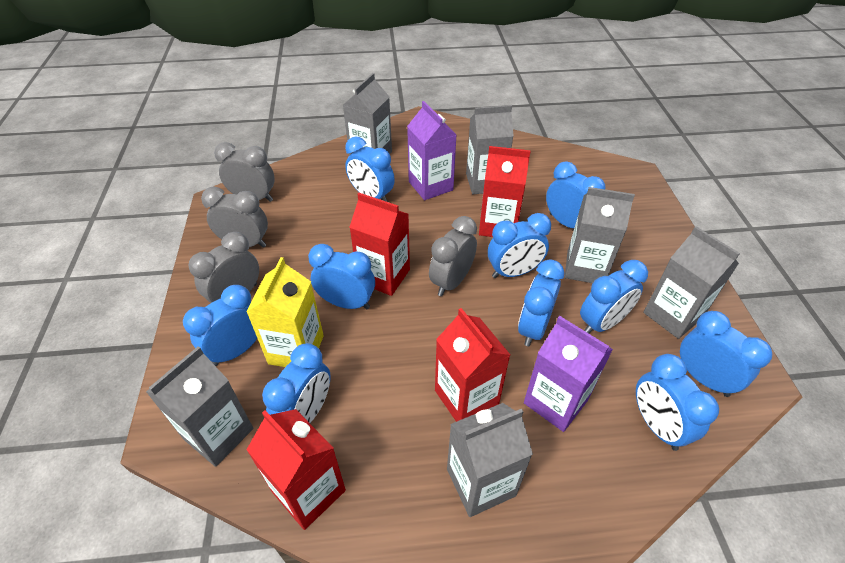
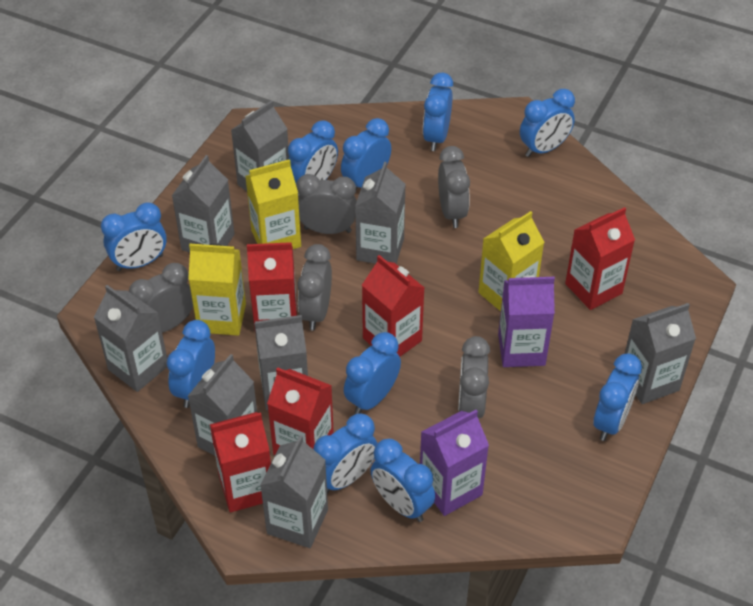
grey carton: [146,346,253,467] [343,73,392,155] [447,403,533,517] [466,105,514,194] [565,187,635,283] [643,226,740,339] = 6 -> [94,285,167,392] [172,155,235,253] [188,354,257,456] [231,100,289,191] [254,315,308,410] [260,435,328,548] [355,162,406,264] [625,303,696,404] = 8
grey clock: [188,232,259,303] [201,187,268,248] [214,142,275,202] [429,216,477,296] = 4 -> [129,263,193,333] [296,174,357,234] [297,244,332,330] [438,146,470,228] [458,336,490,418] = 5
red carton: [246,409,346,530] [349,193,410,296] [435,308,510,422] [479,146,531,237] = 4 -> [210,412,271,512] [247,242,297,329] [267,367,334,455] [362,255,425,357] [565,207,635,310] = 5
yellow carton: [246,257,324,367] = 1 -> [188,244,246,336] [245,159,301,249] [478,211,544,311] = 3

